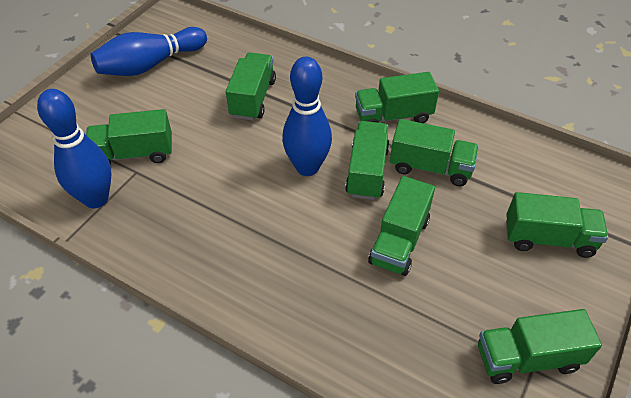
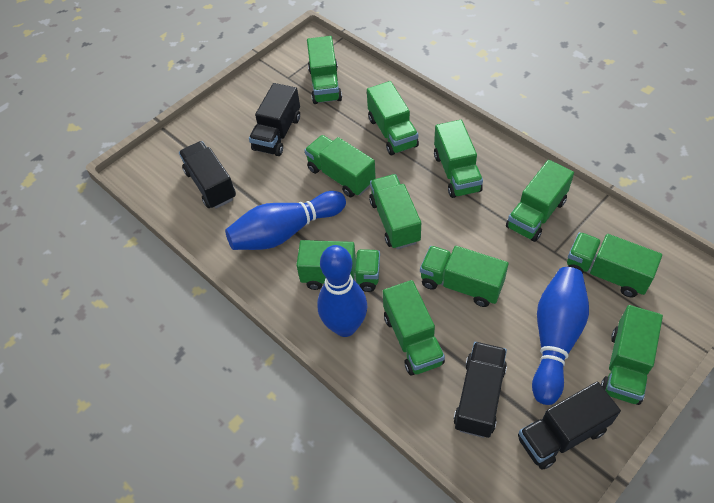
black truck: none = 0 -> [179,141,236,209] [249,83,300,156] [454,342,507,438] [518,382,621,470] = 4
green truck: [86,109,172,165] [226,53,276,120] [345,121,390,200] [355,72,439,123] [368,176,435,276] [390,119,479,186] [478,309,602,384] [506,192,608,258] = 8 -> [296,240,380,292] [304,135,376,197] [307,36,342,104] [367,81,419,155] [369,174,421,249] [383,280,445,375] [420,246,509,307] [434,120,483,198] [506,160,574,242] [567,232,662,297] [601,305,663,405] = 11

